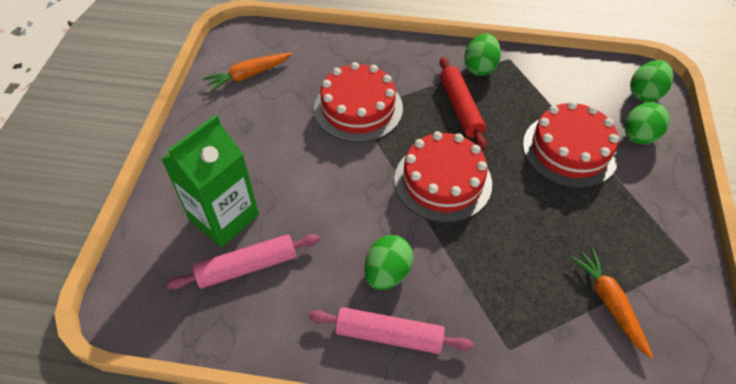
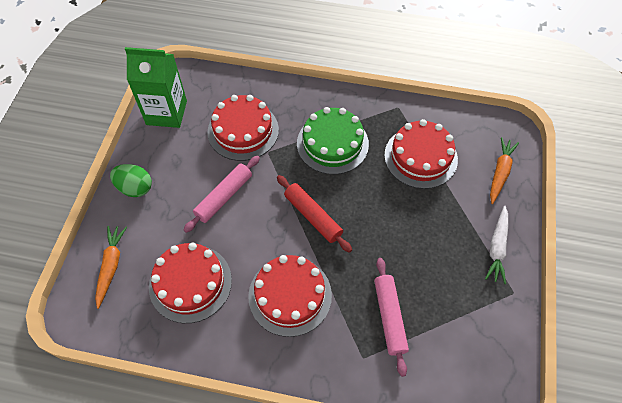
green cake: none = 0 -> [297,107,369,175] = 1
green egg: [364,235,413,290] [464,33,501,76] [625,102,670,144] [630,60,673,102] = 4 -> [110,164,152,197] = 1
red cake: [314,62,403,143] [394,131,492,223] [523,101,619,188] = 3 -> [149,242,232,323] [207,95,279,161] [248,255,332,337] [384,119,458,189] = 4
white carrot: none = 0 -> [485,206,508,284] = 1

